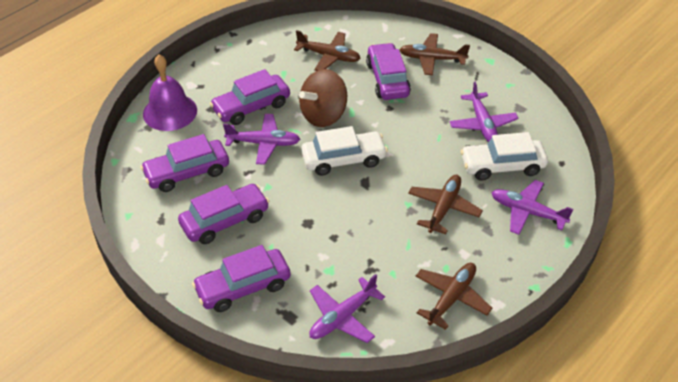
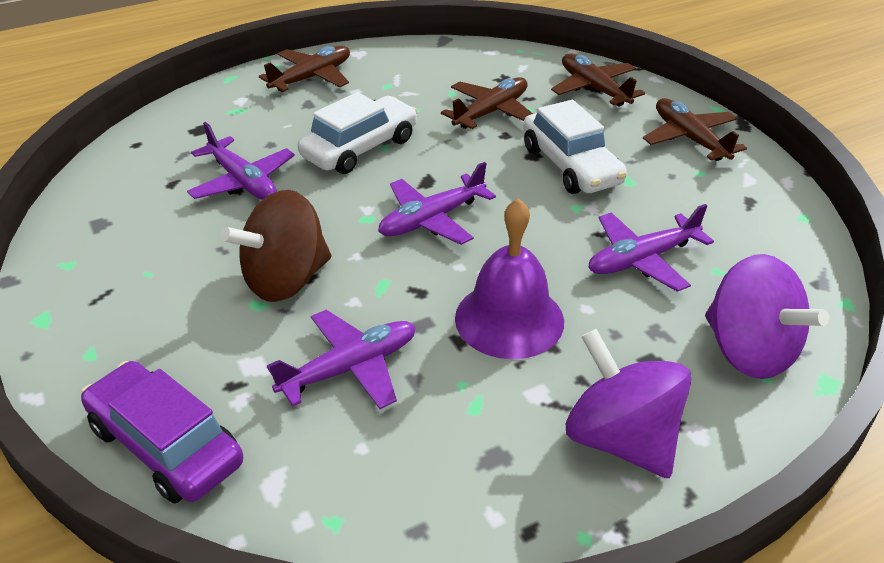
purple car: [140,134,229,192] [178,184,270,244] [192,245,291,312] [210,69,290,125] [366,43,411,100] = 5 -> [81,361,243,503] = 1
purple spinning top: none = 0 -> [566,329,691,478] [705,254,829,379] = 2

